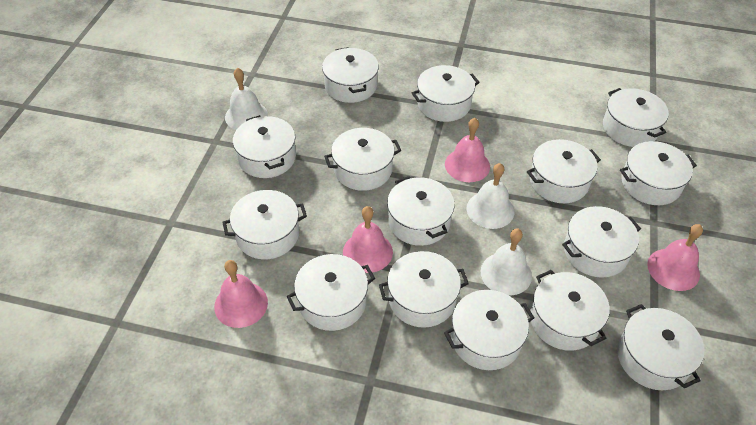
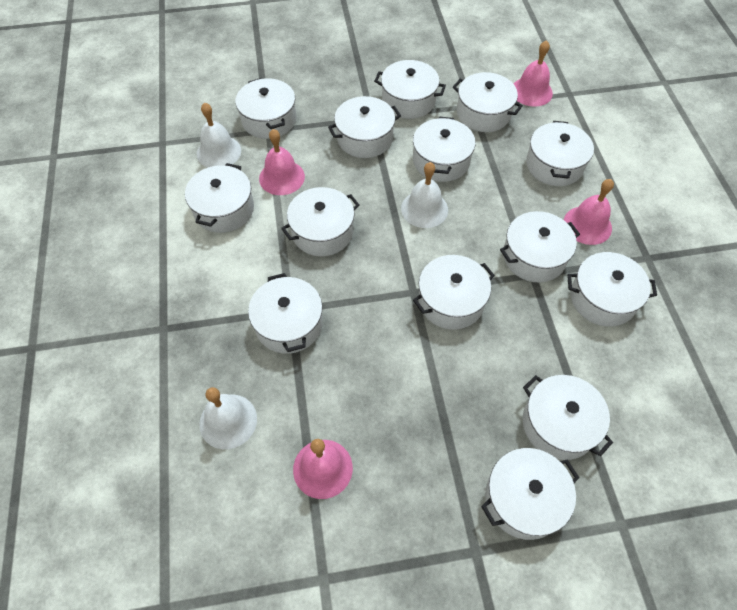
white pot: [222,190,307,259] [233,115,296,178] [287,254,375,331] [322,47,379,103] [324,128,401,191] [379,251,469,328] [387,176,454,246] [412,65,480,122] [444,290,534,370] [527,139,601,203] [530,270,610,351] [562,206,641,278] [603,88,669,147] [617,304,704,390] [620,141,697,205] = 15 -> [185,163,254,233] [236,78,296,139] [248,273,323,354] [281,187,360,256] [328,96,401,158] [374,60,446,119] [413,117,476,182] [413,255,495,330] [453,72,523,132] [481,448,580,540] [500,211,580,283] [523,375,613,460] [526,121,594,186] [567,252,657,326] = 14

